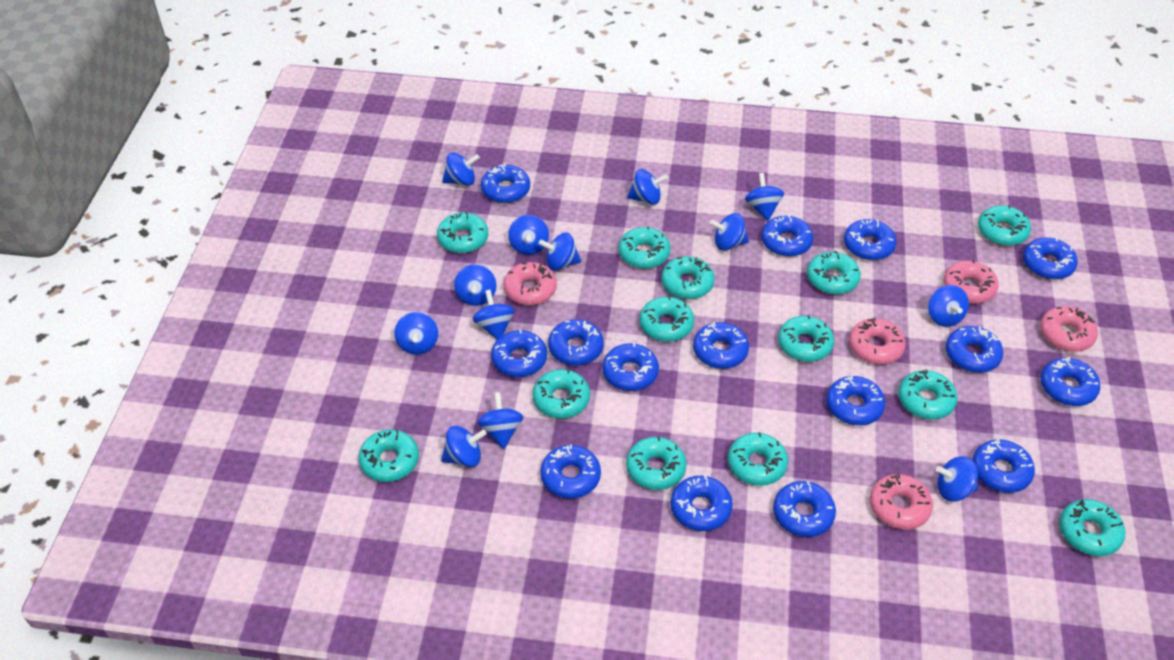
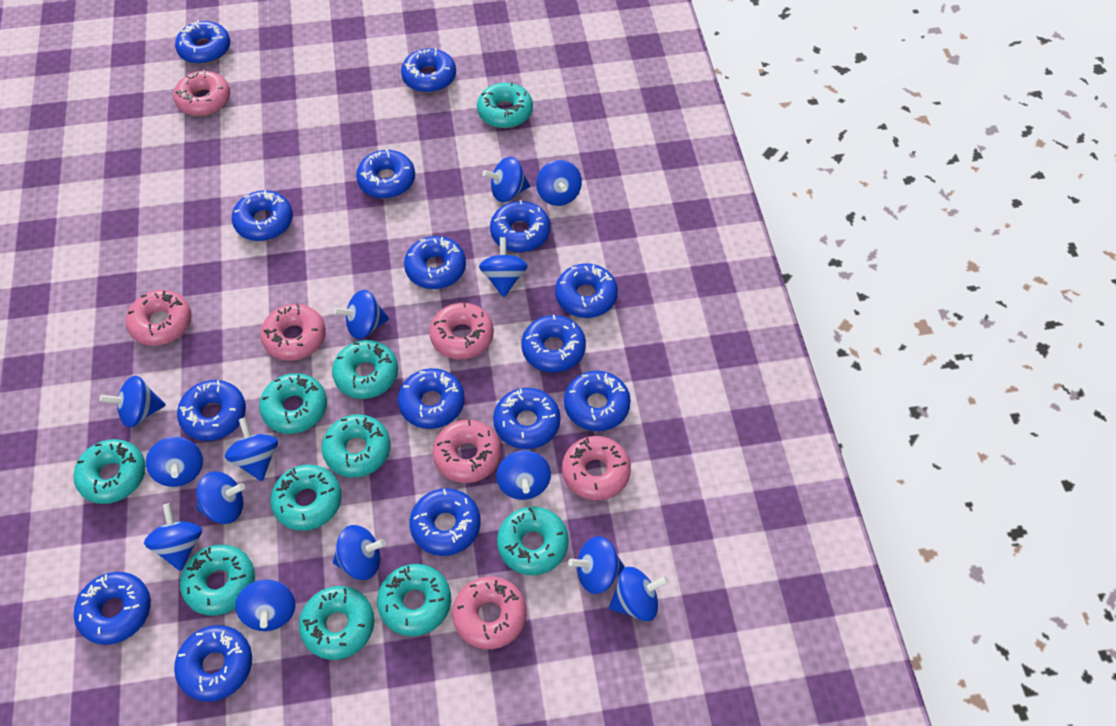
blue spinning top: [395,312,438,354] [441,426,487,467] [442,152,480,186] [454,264,496,306] [473,290,514,339] [477,392,523,449] [508,215,549,255] [539,233,581,271] [627,169,668,205] [710,213,749,250] [745,173,784,221] [928,285,969,327] [936,456,978,502] = 13 -> [100,376,165,428] [144,503,202,571] [146,437,203,487] [197,472,245,524] [225,418,278,481] [235,579,295,631] [333,290,389,339] [333,525,386,580] [479,237,528,297] [482,157,530,202] [497,450,551,500] [536,160,582,206] [568,536,625,594] [609,567,669,621] = 14
pink donut: [503,262,557,305] [849,317,906,365] [870,474,933,530] [944,260,999,304] [1040,306,1098,352] = 5 -> [126,290,192,346] [173,70,230,116] [260,304,326,361] [429,302,494,360] [432,420,501,483] [452,576,527,649] [562,436,631,500] = 7
turquoise donut: [358,429,419,482] [437,211,488,253] [533,369,590,418] [619,226,671,269] [626,436,687,490] [639,296,694,342] [661,256,715,299] [728,432,788,486] [778,315,834,362] [807,251,861,294] [898,370,958,419] [978,205,1031,246] [1059,499,1125,556] = 13 -> [74,439,146,504] [180,545,255,616] [259,373,327,434] [270,464,342,531] [299,586,374,660] [322,414,391,478] [332,340,398,399] [377,564,451,636] [477,82,533,128] [497,506,569,575] = 10

